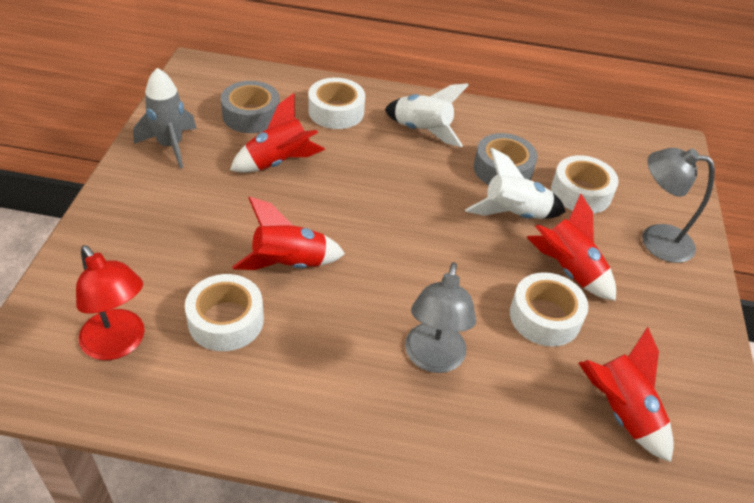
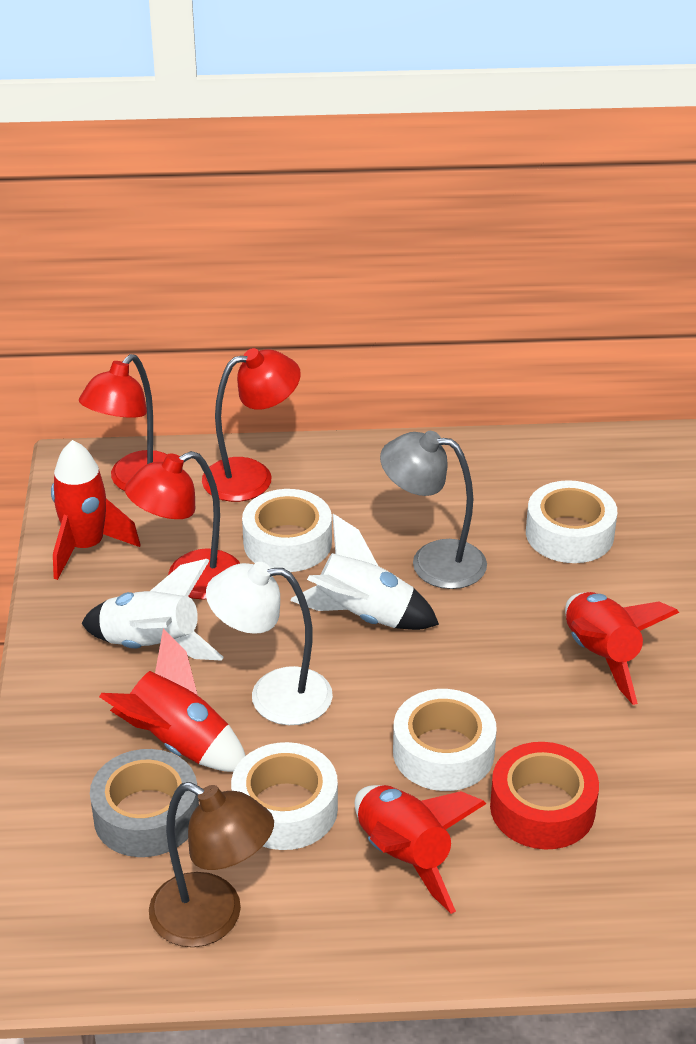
brown lamp: none = 0 -> [149,782,274,947] = 1
grey lamp: [405,262,476,373] [642,148,715,263] = 2 -> [380,431,487,589] = 1
grey rocket: [133,68,197,168] = 1 -> none = 0
grey tape: [221,81,280,133] [474,133,537,185] = 2 -> [90,749,199,857] = 1
red lamp: [76,245,145,360] = 1 -> [79,354,167,491] [125,451,240,600] [202,348,301,502] = 3
red tape: none = 0 -> [490,742,599,850] = 1
white lamp: none = 0 -> [206,562,333,725] = 1

